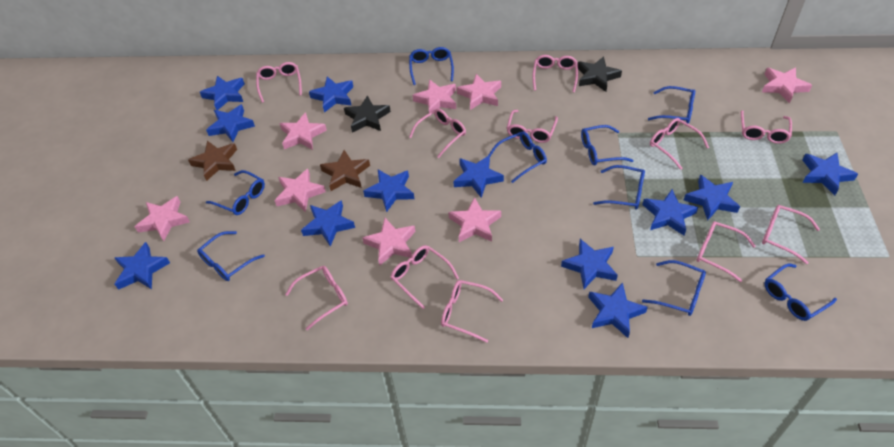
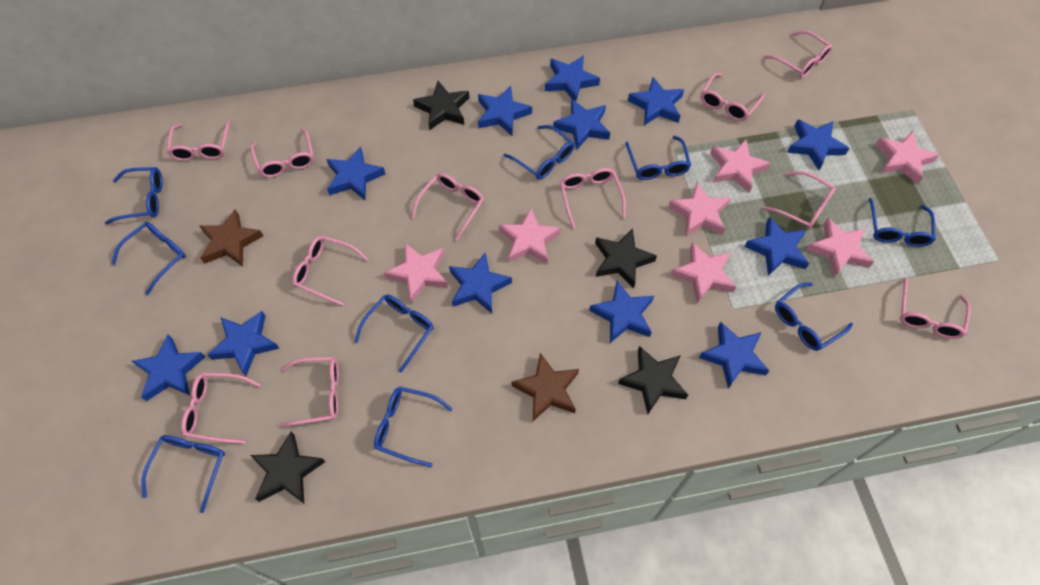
black star: [344,95,391,132] [578,56,622,92] = 2 -> [250,431,325,503] [413,81,469,130] [595,228,657,288] [618,346,688,414] = 4
pink star: [135,196,190,241] [274,169,326,212] [279,112,327,150] [362,218,415,266] [413,79,456,113] [448,197,501,242] [457,74,501,110] [762,67,812,103] = 8 -> [384,243,448,303] [499,208,561,265] [668,182,731,236] [670,242,736,303] [710,139,771,193] [806,218,874,277] [875,131,939,184] = 7

